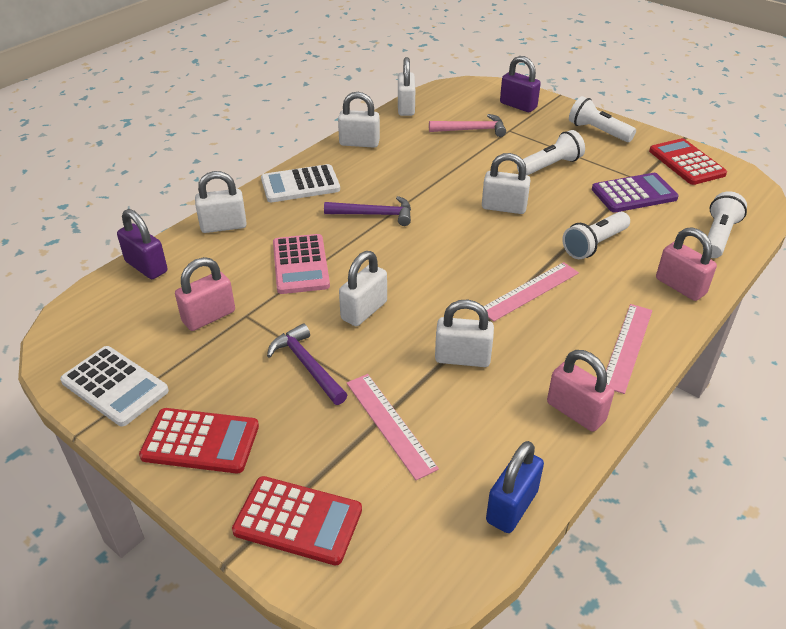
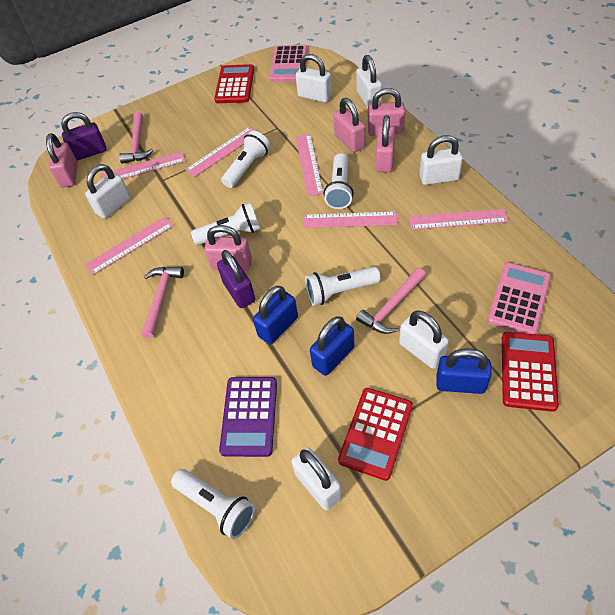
blue padlock: [486,441,544,533] = 1 -> [253,286,298,344] [310,316,354,376] [436,348,492,394] = 3
pink calculator: [273,234,330,294] = 1 -> [269,45,307,82] [487,263,551,334] = 2
pink hammer: [429,114,506,137] = 1 -> [119,112,153,164] [142,267,184,338] [356,268,426,334] = 3
pink padlock: [175,257,235,331] [547,350,614,432] [656,227,717,301] = 3 -> [46,133,78,188] [204,225,252,270] [334,98,365,153] [368,88,405,136] [376,115,395,172] = 5
pink ruler: [347,374,439,480] [484,262,579,322] [606,304,652,394] = 3 -> [85,217,174,275] [101,151,185,179] [185,127,255,177] [296,134,323,196] [303,212,398,228] [409,209,509,230] = 6
purple hammer: [267,323,347,405] [324,196,411,226] = 2 -> none = 0
white calculator: [60,346,169,426] [261,164,340,202] = 2 -> none = 0
white flashlight: [517,130,585,175] [562,212,630,259] [569,96,636,142] [707,191,747,258] = 4 -> [171,469,255,539] [191,202,260,245] [221,131,270,188] [305,266,380,306] [324,153,354,209] = 5

